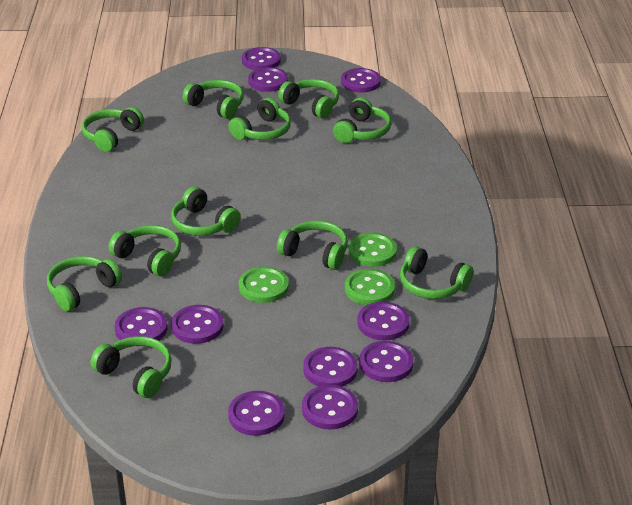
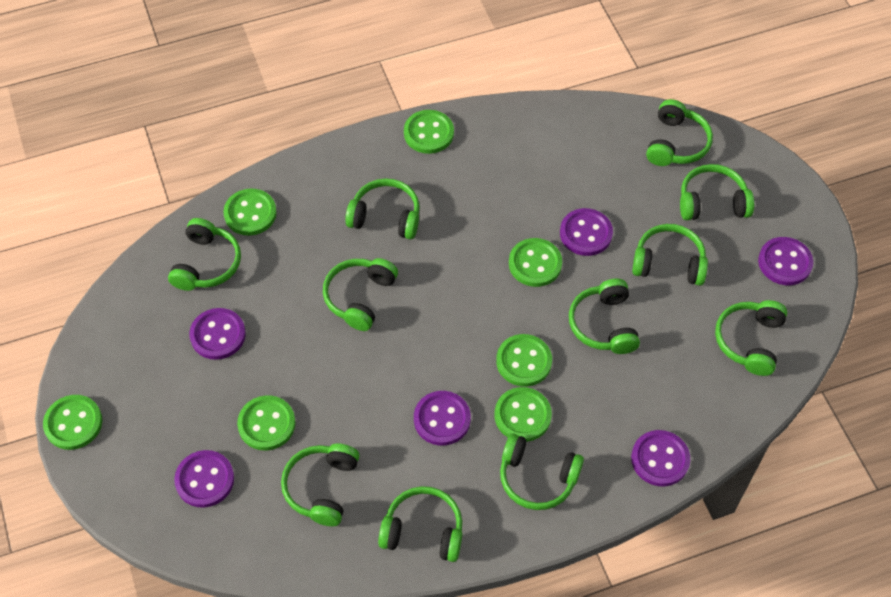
green button: [239,266,289,303] [345,269,395,305] [348,233,397,267] = 3 -> [43,395,102,450] [223,189,277,235] [237,395,295,450] [404,110,454,154] [495,387,552,442] [496,334,552,387] [509,238,562,287] = 7
purple button: [115,307,168,340] [171,305,224,344] [228,391,285,436] [242,47,281,70] [248,67,288,92] [302,385,358,430] [303,347,358,387] [341,68,381,92] [357,302,410,341] [359,341,413,382] = 10 -> [174,450,234,508] [189,308,246,360] [414,391,471,446] [560,208,613,256] [631,430,690,486] [758,237,813,285] = 6

